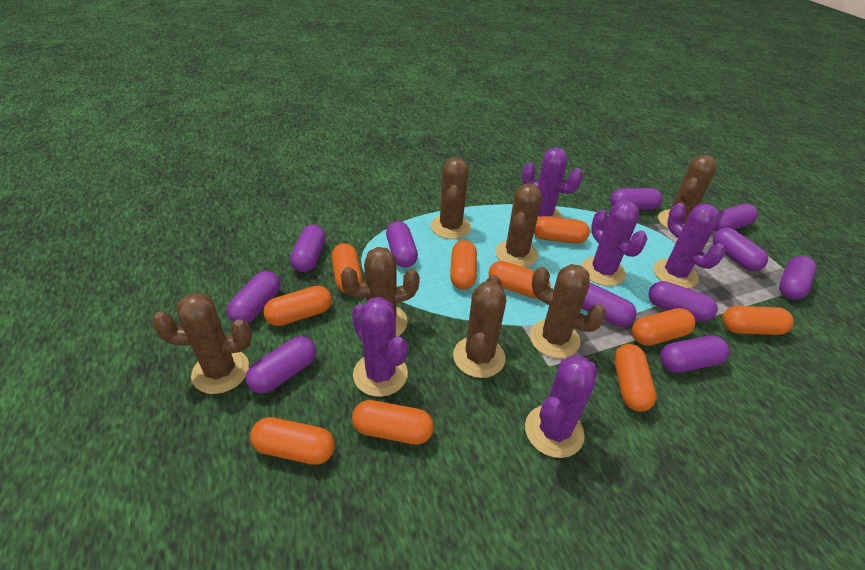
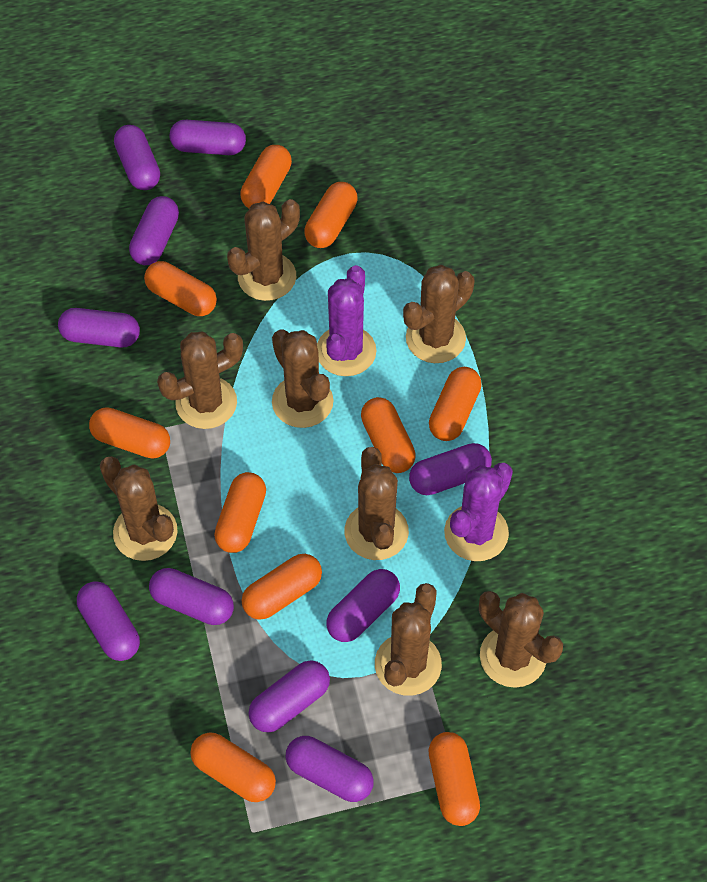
brown cactus: [152,293,252,394] [340,247,420,337] [431,157,471,239] [453,275,506,378] [495,184,542,267] [530,264,606,358] [658,155,717,229] = 7 -> [100,456,177,561] [157,332,243,429] [227,199,300,301] [272,329,333,428] [344,447,409,560] [375,583,442,696] [403,265,475,363] [479,591,563,688] = 8
purple cactus: [352,297,408,397] [522,148,583,218] [525,355,598,458] [582,201,647,286] [653,203,725,288] = 5 -> [317,265,377,376] [444,463,513,561] = 2
purple capsule: [227,271,280,323] [246,336,316,394] [290,225,326,272] [386,221,418,268] [582,283,636,327] [610,188,662,210] [649,281,718,322] [660,336,729,373] [713,228,768,271] [714,204,758,231] [779,256,816,300] = 11 -> [58,308,140,347] [77,581,140,661] [114,125,160,190] [129,196,179,265] [149,568,234,625] [170,120,246,155] [248,661,330,733] [286,736,374,802] [326,569,400,642] [409,443,492,495] = 10

